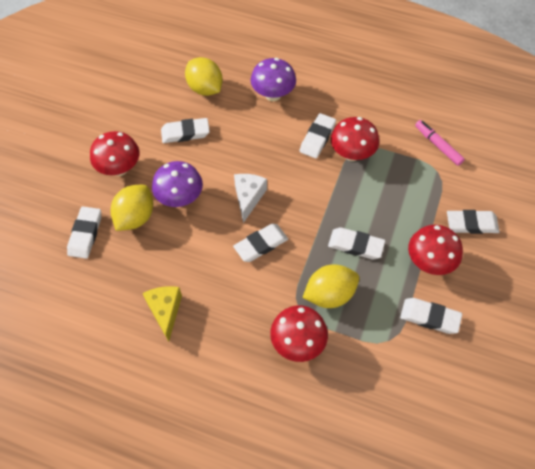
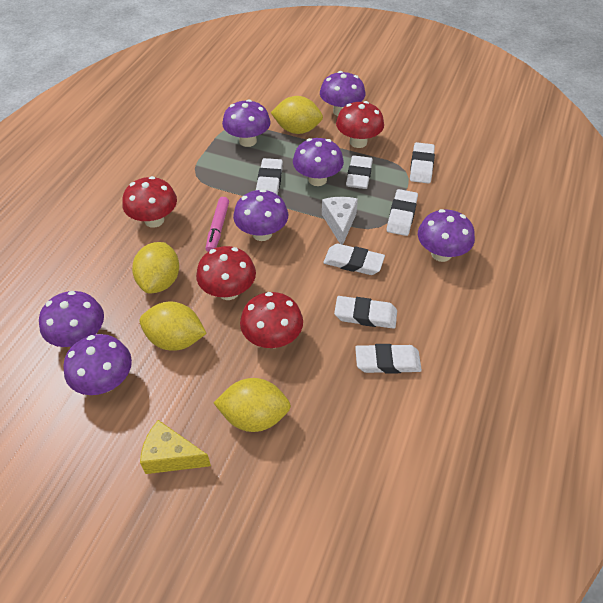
purple mushroom: [152,161,203,207] [251,58,296,101] = 2 -> [39,291,104,347] [63,334,132,395] [222,99,270,147] [233,189,288,241] [293,138,344,186] [320,71,365,116] [418,209,475,262] = 7
yellow lemon: [111,185,153,231] [185,57,223,96] [302,264,359,308] = 3 -> [132,242,179,294] [139,302,207,351] [214,378,291,432] [270,96,323,134] = 4

